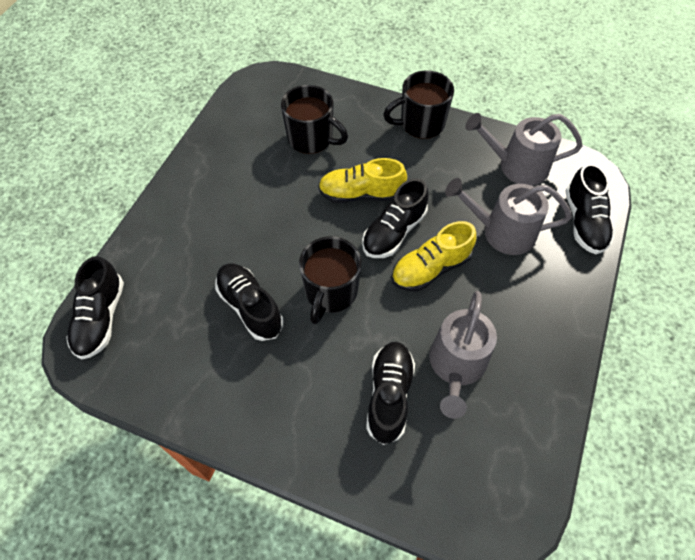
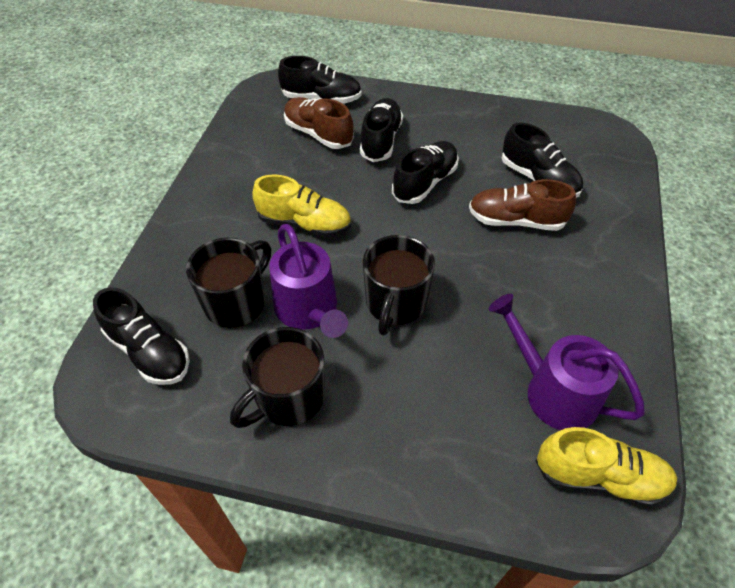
brown shoe: none = 0 -> [284,97,354,149] [469,179,576,231] = 2
grey watering can: [429,291,497,419] [445,178,572,255] [465,113,583,186] = 3 -> none = 0
purple watering can: none = 0 -> [269,224,348,338] [489,294,645,430] = 2

